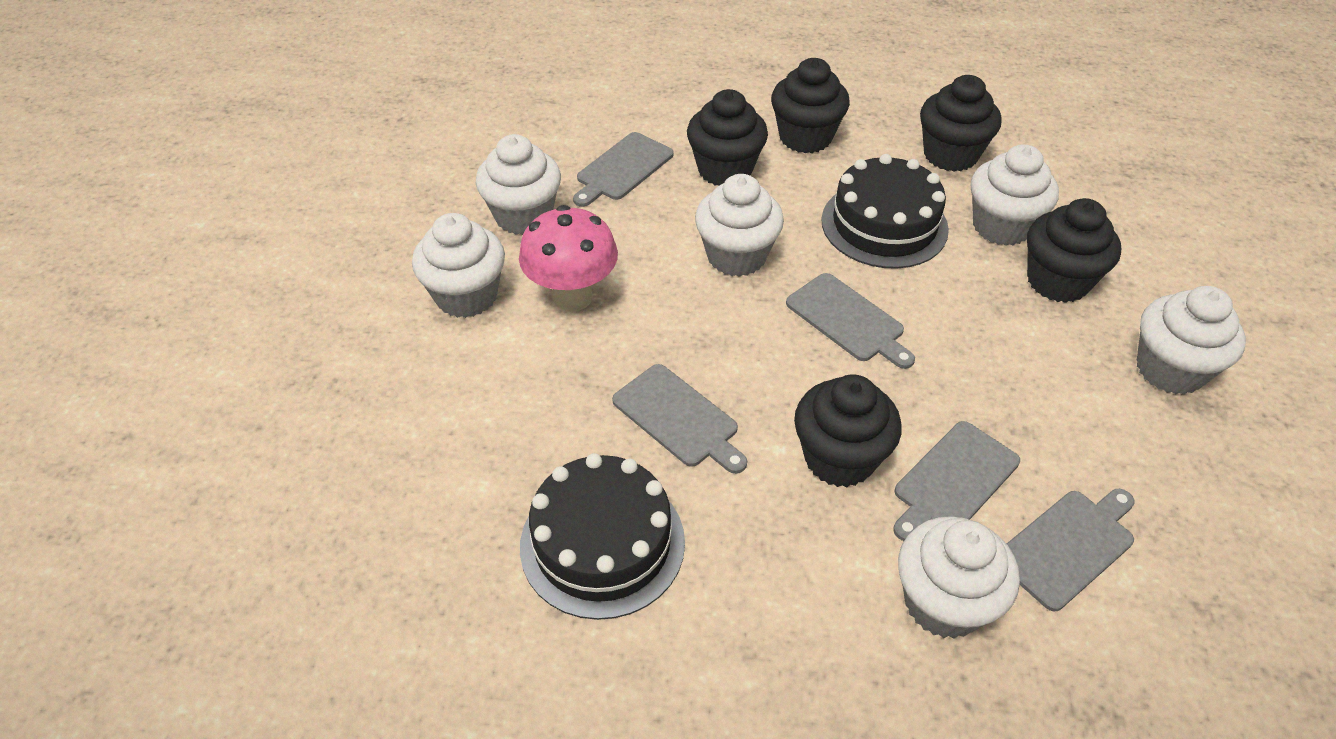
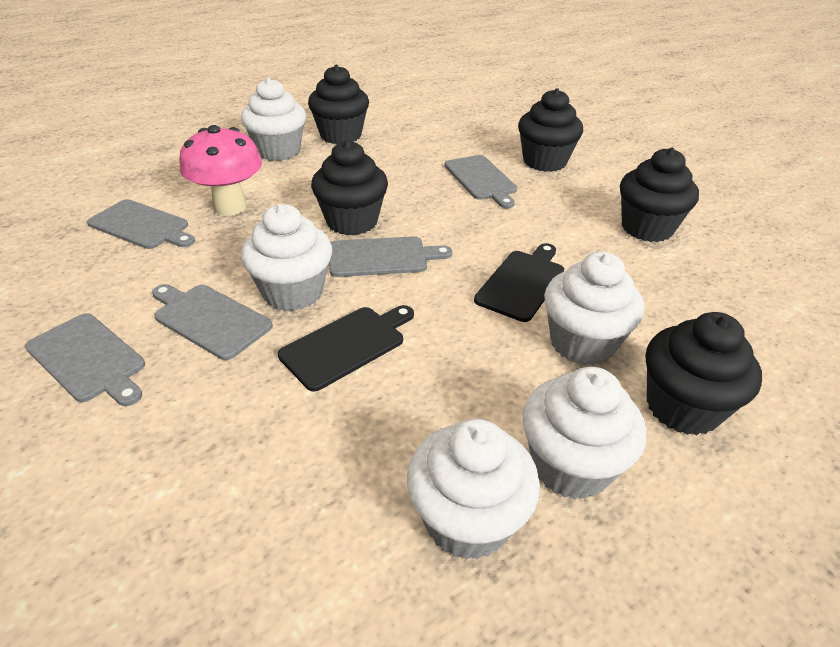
black cake: [520,453,685,620] [821,154,949,269] = 2 -> none = 0
black cutting board: none = 0 -> [278,305,414,391] [474,243,564,322] = 2
white cupcake: [412,213,505,318] [476,134,561,235] [695,174,784,277] [898,516,1020,639] [971,144,1059,246] [1137,286,1246,395] = 6 -> [241,78,306,161] [241,204,332,311] [407,419,540,560] [523,367,646,500] [544,252,644,365] = 5

